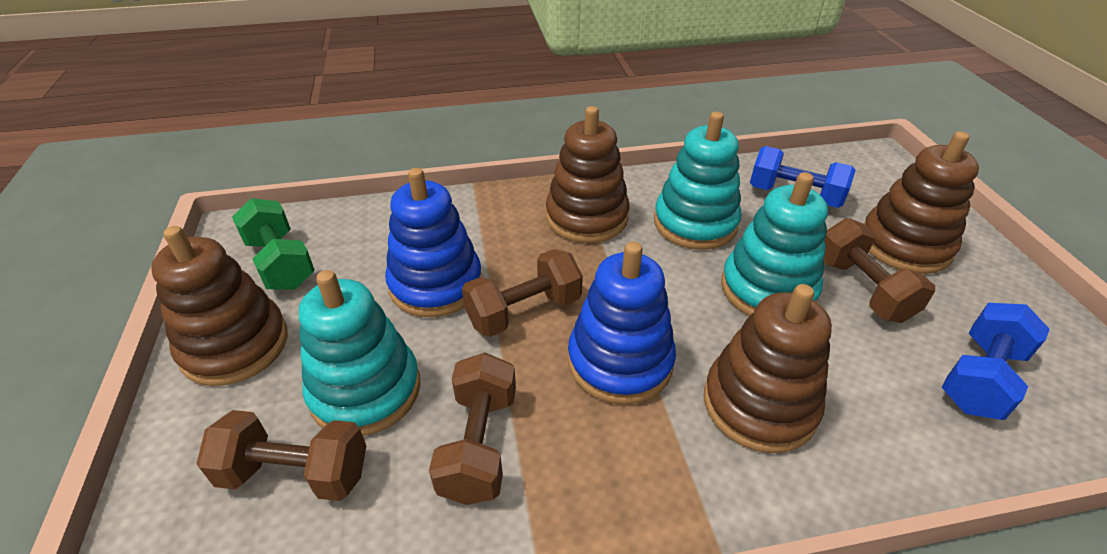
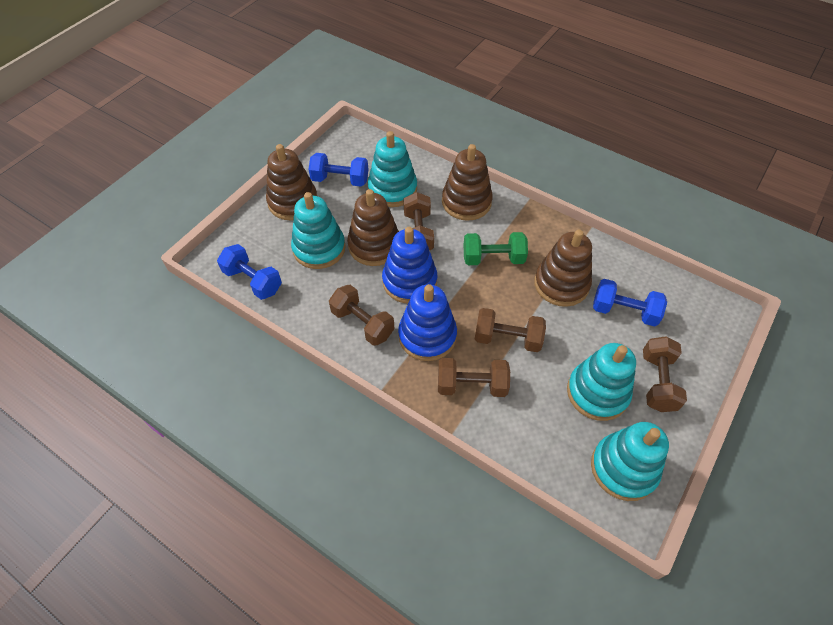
blue dumbbell: [750,146,856,208] [942,303,1050,420] = 2 -> [217,244,282,300] [308,153,368,187] [593,279,667,327] = 3
brown dumbbell: [196,410,366,501] [429,353,516,505] [462,249,583,337] [823,218,935,323] = 4 -> [329,285,395,346] [404,192,434,251] [438,358,510,397] [475,308,546,352] [643,336,687,412] = 5
turquoise stacking toy: [299,270,421,436] [654,112,741,250] [721,172,828,316] = 3 -> [291,192,346,269] [368,131,417,207] [567,343,636,421] [591,422,669,501] = 4

